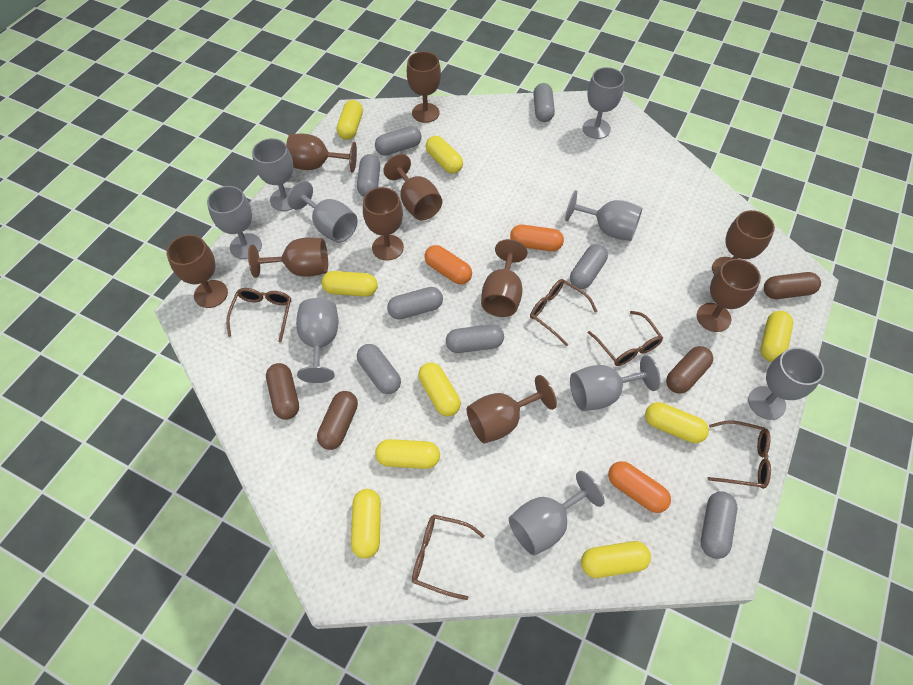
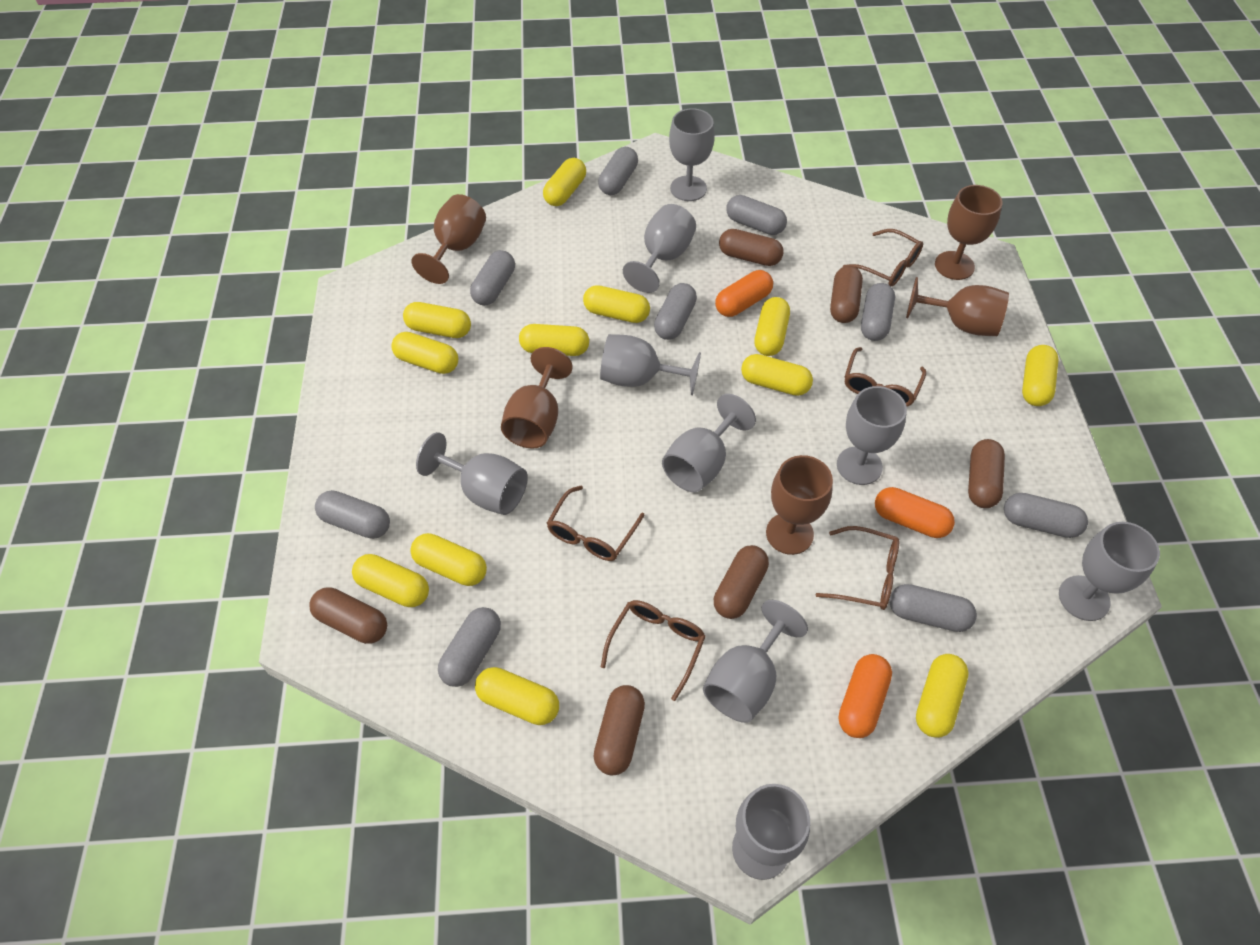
brown capsule: [266,363,299,420] [317,391,358,450] [666,346,713,394] [764,272,821,299] = 4 -> [309,587,387,644] [593,685,645,776] [714,545,769,619] [719,229,784,266] [830,266,863,323] [968,439,1005,508] = 6
brown goblet: [166,235,228,308] [248,237,328,278] [286,134,357,173] [363,187,404,261] [383,154,442,220] [407,51,441,123] [467,375,557,443] [481,239,528,317] [697,259,761,332] [712,210,775,275] = 10 -> [412,194,486,284] [501,347,573,449] [766,455,833,555] [906,277,1009,336] [935,185,1003,280] = 5
grey capsule: [357,154,380,196] [357,344,401,394] [375,126,421,156] [387,287,443,319] [446,324,504,353] [533,83,555,122] [570,244,608,289] [701,492,737,559] = 8 -> [315,490,390,539] [438,607,501,687] [470,250,515,305] [598,147,638,195] [654,283,697,340] [726,195,787,235] [861,283,895,341] [889,584,977,632] [1004,493,1088,538] = 9
yellow capsule: [321,271,378,297] [337,100,363,140] [351,489,381,559] [375,439,440,469] [418,362,461,416] [426,136,463,174] [581,541,651,578] [645,402,709,443] [761,311,793,362] = 9 -> [352,554,429,607] [391,332,458,374] [403,302,471,338] [410,533,487,586] [475,667,559,725] [519,324,589,356] [543,158,586,206] [583,285,650,323] [741,354,813,396] [754,297,790,356] [916,654,969,738] [1022,345,1058,406] = 12

